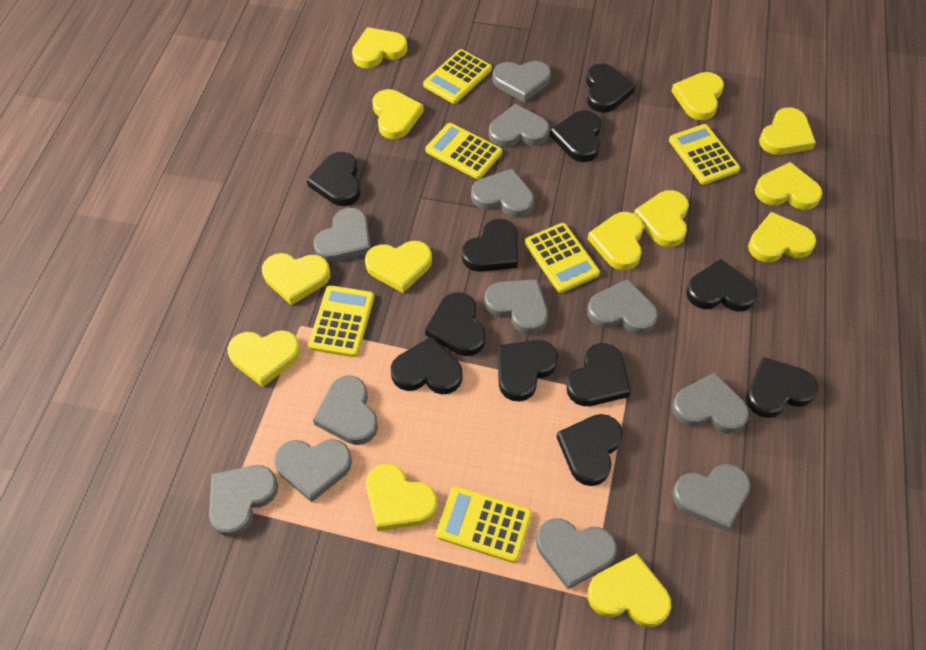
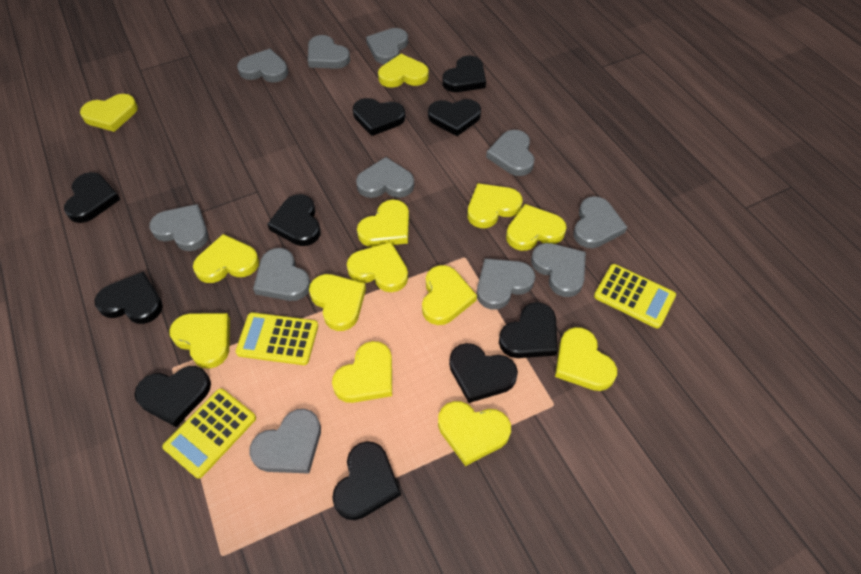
black heart: [307,152,361,206] [391,336,463,394] [425,292,486,356] [462,219,518,272] [497,340,558,402] [550,110,601,162] [557,414,623,486] [567,343,631,406] [586,63,636,113] [686,259,758,312] [746,357,818,418] = 11 -> [64,172,121,223] [94,272,163,324] [134,366,211,427] [267,194,321,246] [332,441,401,520] [353,98,405,136] [428,99,481,136] [443,56,486,92] [449,343,518,403] [499,302,558,358] = 10
grey heart: [209,465,278,537] [274,439,352,503] [313,375,378,445] [314,208,370,262] [471,168,534,218] [484,279,548,334] [489,104,550,148] [492,61,551,102] [536,518,617,589] [587,279,658,334] [672,372,749,433] [672,464,750,532] = 12 -> [149,204,208,251] [237,48,288,82] [249,409,321,474] [253,248,311,301] [308,35,350,69] [356,157,414,198] [366,28,408,64] [477,259,535,310] [486,130,534,176] [531,243,586,297] [573,196,627,248] = 11
yellow calculator: [308,285,374,357] [423,49,492,104] [425,123,502,179] [436,486,532,563] [525,223,600,293] [669,124,740,185] = 6 -> [162,388,256,479] [235,312,318,365] [594,264,676,328] = 3

